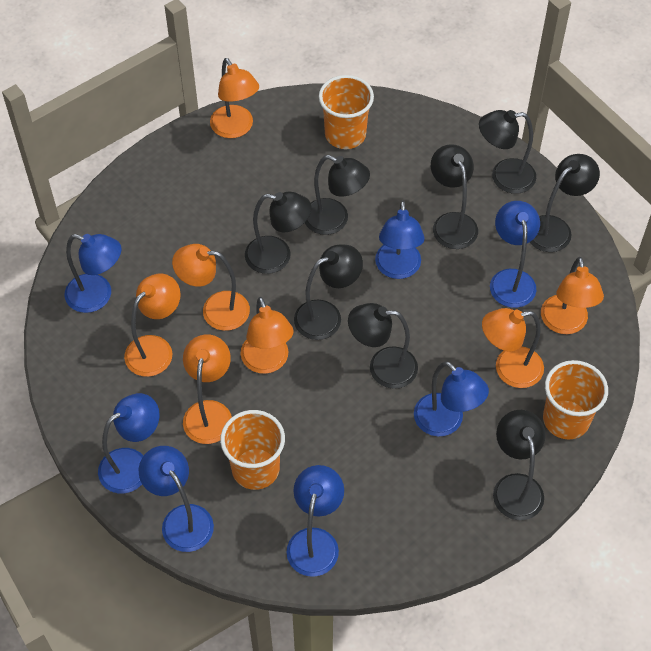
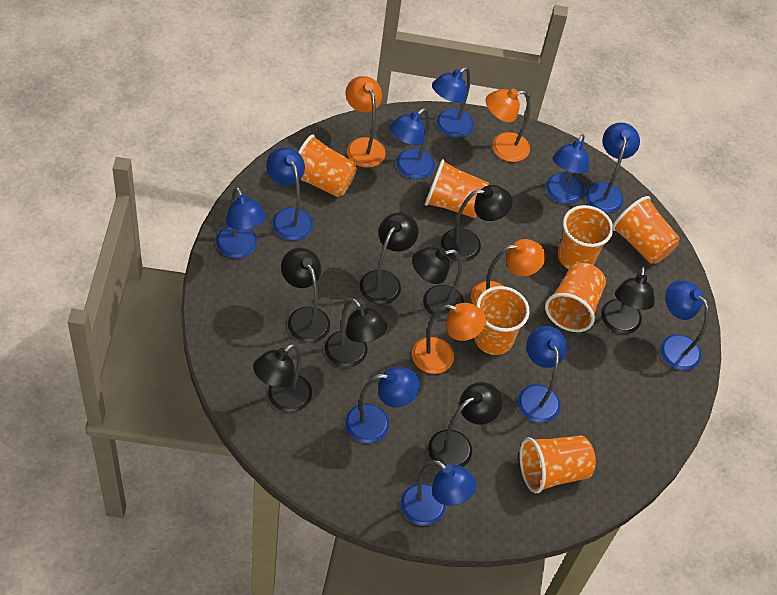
blue lamp: [65,234,122,313] [98,393,160,493] [139,446,214,552] [286,465,344,577] [375,200,425,279] [414,361,489,437] [490,201,540,308] = 7 -> [216,187,266,258] [266,147,313,240] [345,367,420,443] [390,108,435,179] [400,460,476,526] [432,67,474,138] [518,326,567,423] [546,134,589,204] [585,122,640,213] [660,280,709,370] = 10
orange cup: [220,410,285,490] [319,75,374,149] [543,360,608,439] = 3 -> [298,134,357,197] [425,159,489,218] [474,286,530,355] [519,435,596,493] [545,262,606,332] [558,205,613,269] [613,196,680,264] = 7
orange lamp: [124,274,181,377] [172,244,250,331] [183,334,232,444] [210,58,259,138] [240,297,294,374] [482,308,544,388] [541,257,604,334] = 7 -> [346,76,385,168] [412,303,487,374] [471,239,546,306] [486,89,530,162] = 4

